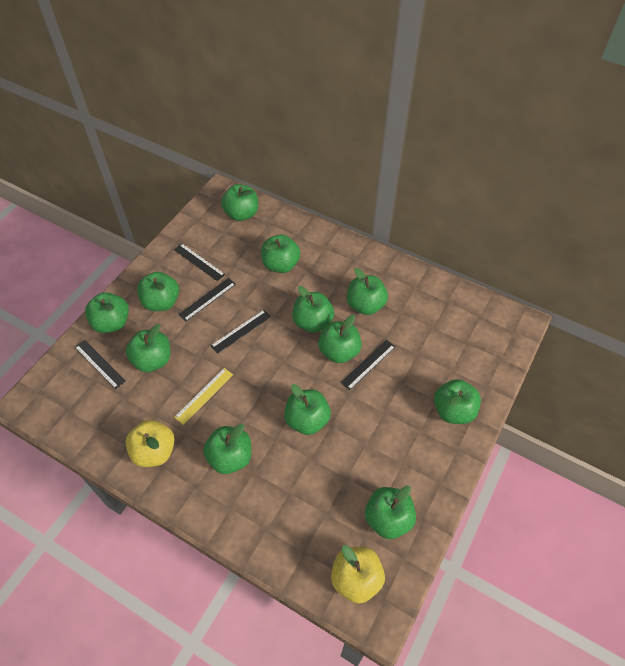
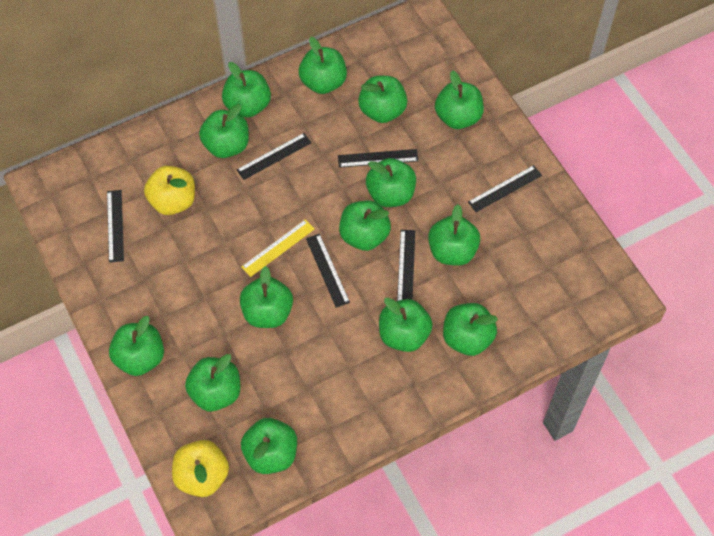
black ruler: [75,340,126,389] [174,243,225,281] [178,278,236,321] [211,310,271,354] [340,340,395,390] = 5 -> [107,190,124,263] [237,133,312,180] [306,234,350,308] [338,149,419,168] [397,230,415,301] [468,165,542,212] = 6
green apple: [85,292,129,333] [126,324,170,372] [137,272,179,311] [203,424,251,474] [221,184,258,221] [261,234,300,273] [284,384,331,435] [292,286,334,333] [318,315,362,363] [347,268,388,315] [365,485,416,539] [434,379,481,424] = 12 -> [109,316,164,376] [185,354,240,411] [199,104,249,158] [222,62,271,118] [240,266,293,328] [241,418,297,474] [299,37,347,94] [339,201,391,251] [358,76,407,123] [366,158,416,207] [379,298,433,352] [428,204,480,266] [435,70,484,129] [443,303,498,356] = 14

